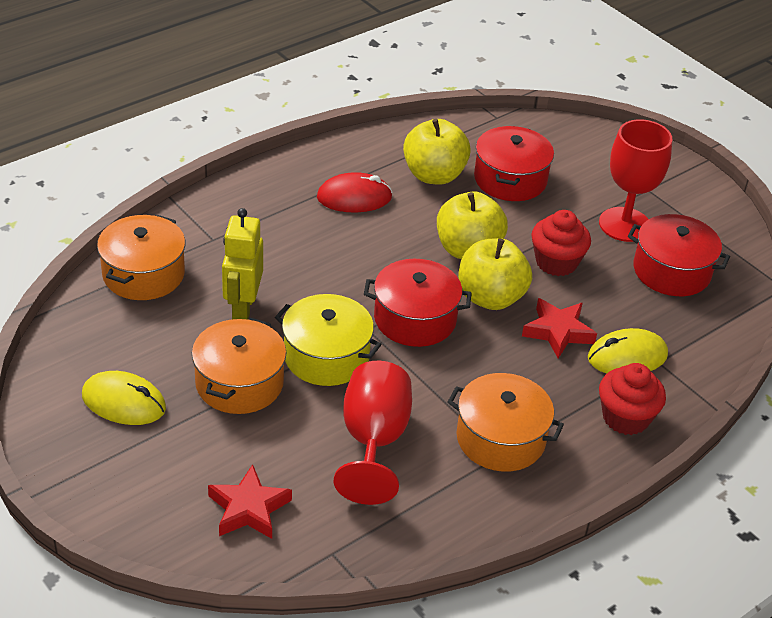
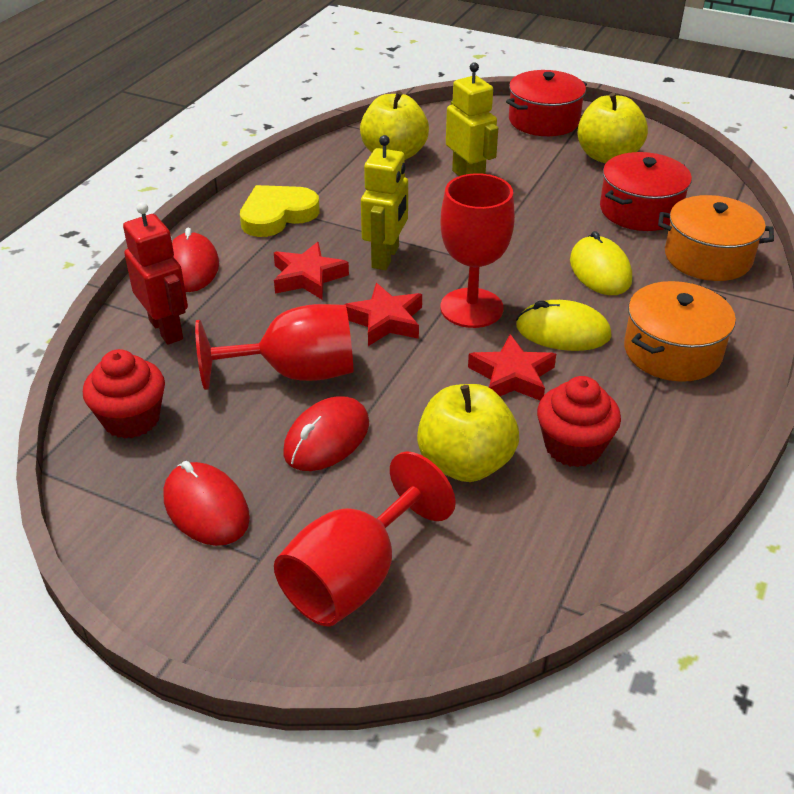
orange pot: [97,215,185,300] [192,318,286,414] [448,373,564,472] = 3 -> [624,281,736,382] [658,195,774,281] = 2
red goblet: [334,361,412,505] [599,119,672,242] = 2 -> [195,304,353,390] [274,451,456,626] [440,173,515,328] = 3
red mouse: [317,172,393,213] = 1 -> [163,461,250,546] [172,228,219,292] [283,396,369,471] = 3
red pot: [364,259,472,347] [474,126,554,201] [628,214,730,296] = 3 -> [506,70,587,136] [600,152,692,231] = 2
red robot: none = 0 -> [123,202,188,345] = 1
red star: [208,464,292,539] [522,298,597,358] = 2 -> [274,242,349,299] [344,283,422,346] [468,334,556,401] = 3
yellow heart: none = 0 -> [240,185,320,237] = 1
yellow pot: [275,294,382,386] = 1 -> none = 0
yellow robot: [222,208,263,319] = 1 -> [361,135,408,270] [446,62,498,176] = 2

